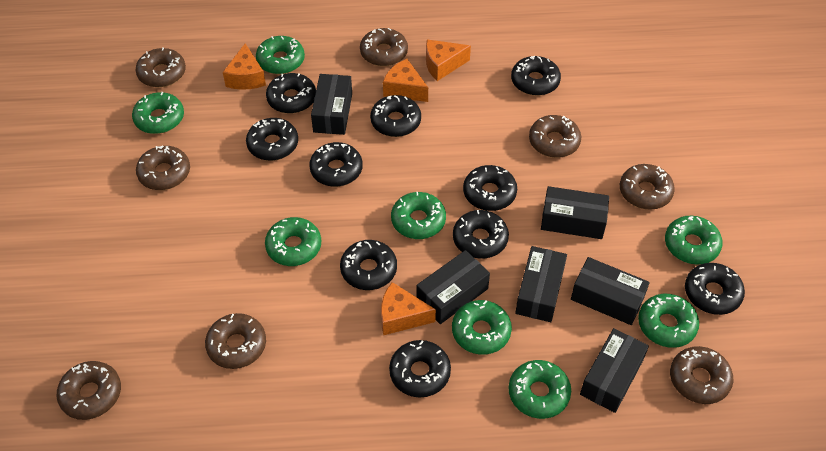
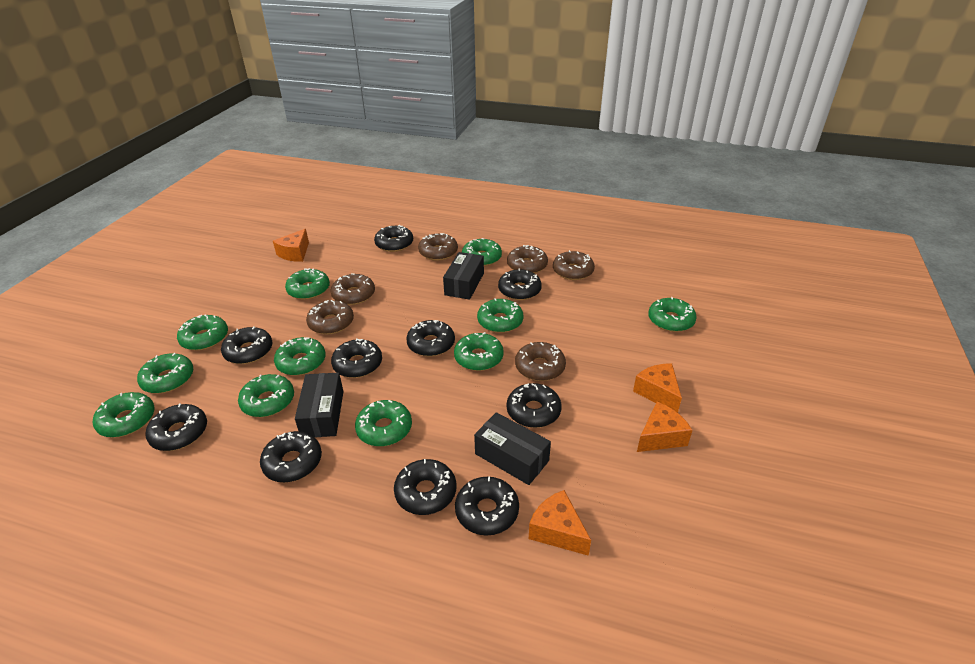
black box: [311,74,352,135] [416,250,490,324] [515,246,567,322] [541,186,609,239] [571,257,650,325] [580,328,649,413] = 6 -> [295,373,344,437] [443,252,484,300] [474,412,551,485] = 3
brown donut: [56,361,121,420] [135,47,186,87] [136,145,190,190] [205,313,266,369] [360,28,408,66] [529,115,581,158] [620,164,675,210] [670,346,733,404] = 8 -> [306,300,354,335] [331,273,375,305] [418,233,458,261] [507,245,548,274] [515,342,566,381] [553,250,595,280] = 6
green donut: [132,92,184,134] [256,36,305,74] [265,217,321,266] [391,192,446,239] [452,300,512,355] [508,360,571,419] [638,294,699,348] [665,216,723,265] = 8 -> [93,392,155,438] [137,353,193,394] [177,315,228,351] [238,374,294,417] [274,337,326,376] [285,268,330,300] [355,400,412,447] [454,332,504,371] [462,238,502,266] [477,298,523,333] [648,297,697,332] = 11

